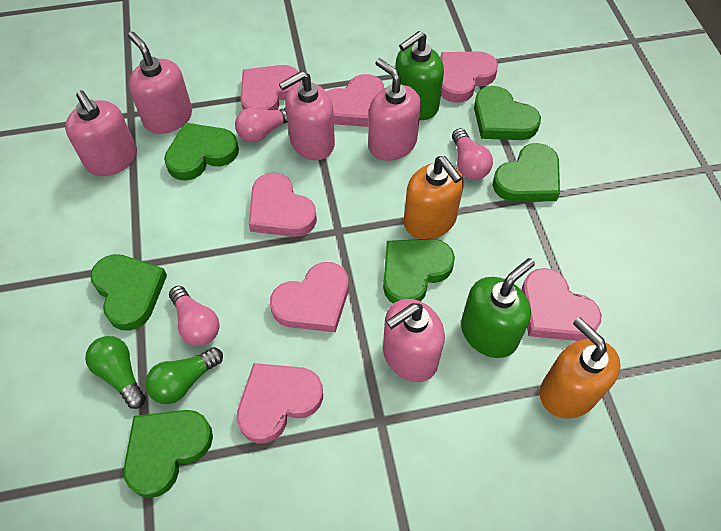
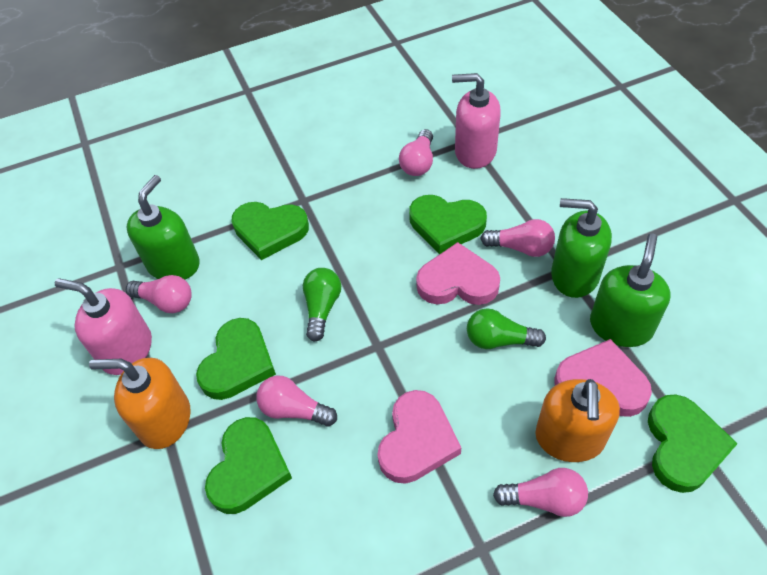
green heart: [90,254,167,331] [123,410,213,498] [164,123,239,181] [383,239,455,304] [474,86,541,140] [493,143,560,202] = 6 -> [196,318,276,400] [205,417,292,514] [231,202,309,260] [409,195,487,254] [648,394,738,493] = 5
green soap dispenser: [395,31,444,120] [461,258,535,358] = 2 -> [126,175,200,280] [551,198,612,298] [590,233,670,347] = 3
pink heart: [237,363,323,443] [240,65,301,110] [249,173,317,237] [270,262,349,332] [326,74,384,127] [441,51,498,103] [522,268,602,341] = 7 -> [377,390,461,484] [416,242,500,305] [555,339,652,417] = 3
pink light bulb: [169,286,220,346] [235,108,287,142] [452,128,493,180] = 3 -> [126,275,192,313] [256,375,337,427] [399,129,433,176] [480,219,555,257] [493,468,588,517] = 5
pink soap dispenser: [65,90,137,176] [128,32,192,134] [279,71,335,160] [368,58,421,161] [383,299,445,382] = 5 -> [55,278,152,375] [452,73,501,169] = 2

